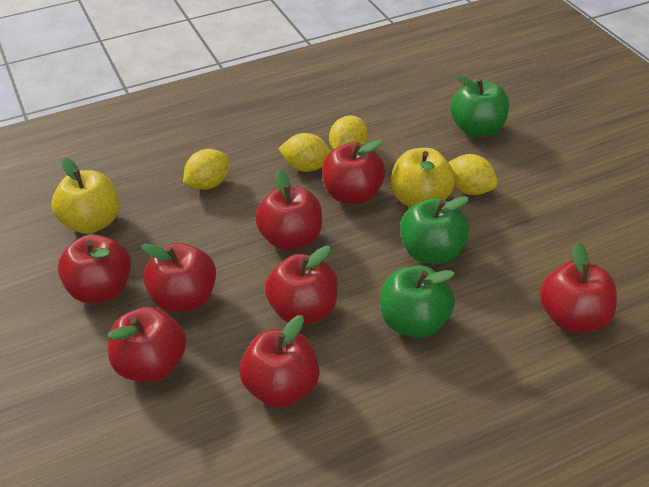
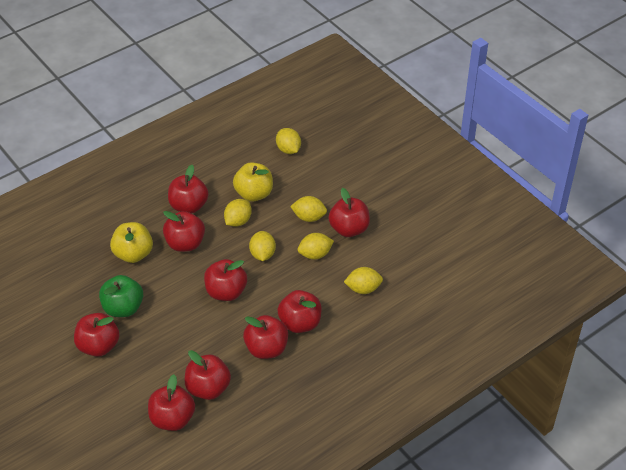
green apple: [380,265,455,338] [400,196,469,264] [450,75,509,137] = 3 -> [99,275,143,317] = 1
red apple: [58,234,131,303] [108,306,186,382] [141,243,216,313] [239,315,320,407] [255,169,322,251] [265,246,338,325] [322,139,385,204] [540,242,617,332] = 8 -> [74,313,119,357] [148,374,195,431] [163,211,205,252] [168,165,209,214] [185,350,231,400] [204,259,247,301] [243,315,288,359] [277,290,322,333] [329,188,370,237] = 9
yellow lemon: [183,149,229,190] [278,133,331,172] [329,115,368,150] [449,154,498,195] = 4 -> [224,199,252,227] [249,231,276,261] [276,128,301,154] [290,196,327,222] [298,233,334,260] [344,267,383,294] = 6

